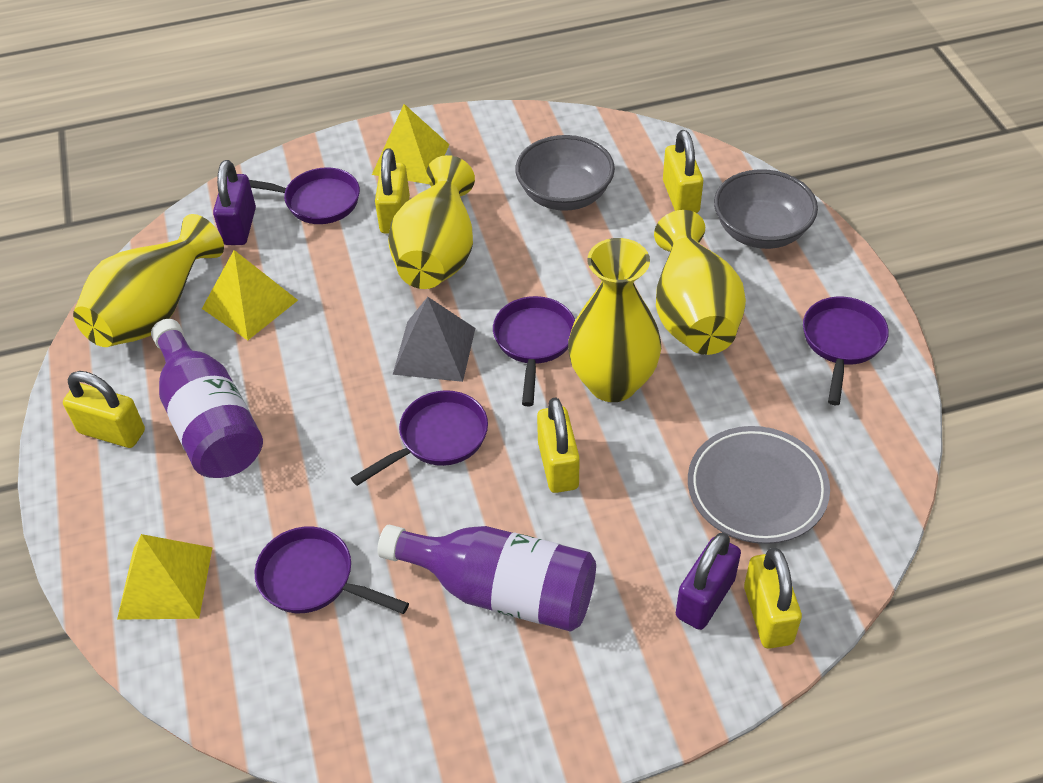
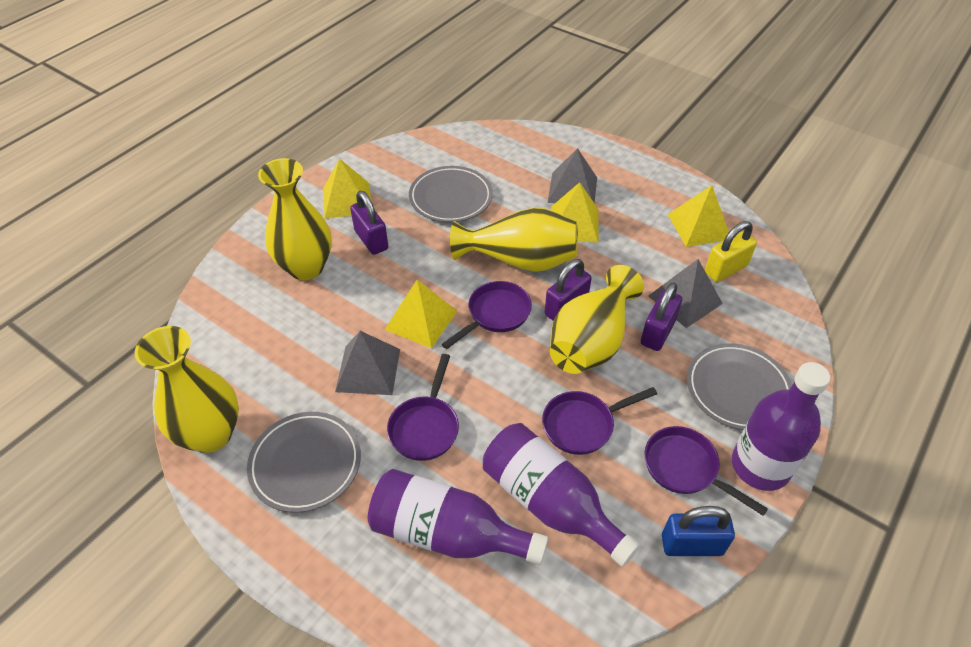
blue padlock: none = 0 -> [662,506,735,556] = 1
grey bowl: [515,135,615,211] [714,169,818,249] = 2 -> none = 0
grey plate: [688,426,830,544] = 1 -> [247,412,361,513] [409,166,493,223] [687,343,792,430] = 3
grey pyramid: [393,297,475,382] = 1 -> [335,331,400,395] [547,148,597,204] [648,259,723,328] = 3
purple bottle: [151,319,263,478] [377,525,596,632] = 2 -> [368,469,548,565] [483,423,640,567] [732,362,830,491] = 3
purple padlock: [213,160,256,245] [676,533,741,630] = 2 -> [350,191,388,255] [545,259,592,321] [641,282,682,351] = 3
purple pan: [249,167,360,224] [255,526,409,614] [351,390,488,486] [493,296,575,406] [803,297,889,405] = 5 -> [387,354,459,461] [442,281,532,349] [542,387,657,455] [645,426,768,516] = 4
yellow padlock: [63,371,145,448] [375,148,410,234] [537,397,580,493] [663,130,703,213] [744,548,802,649] = 5 -> [705,221,757,282] = 1
yellow pyramid: [117,534,213,620] [202,250,298,340] [372,104,449,184] = 3 -> [323,158,371,219] [385,280,457,348] [551,182,599,243] [668,185,729,247] = 4

